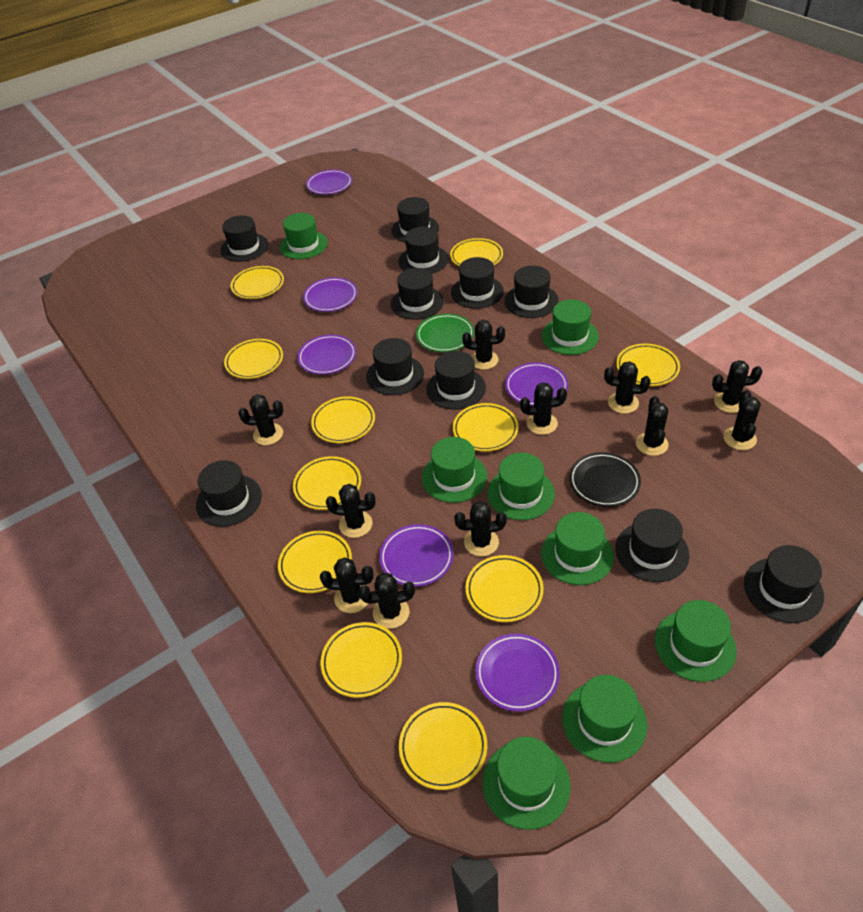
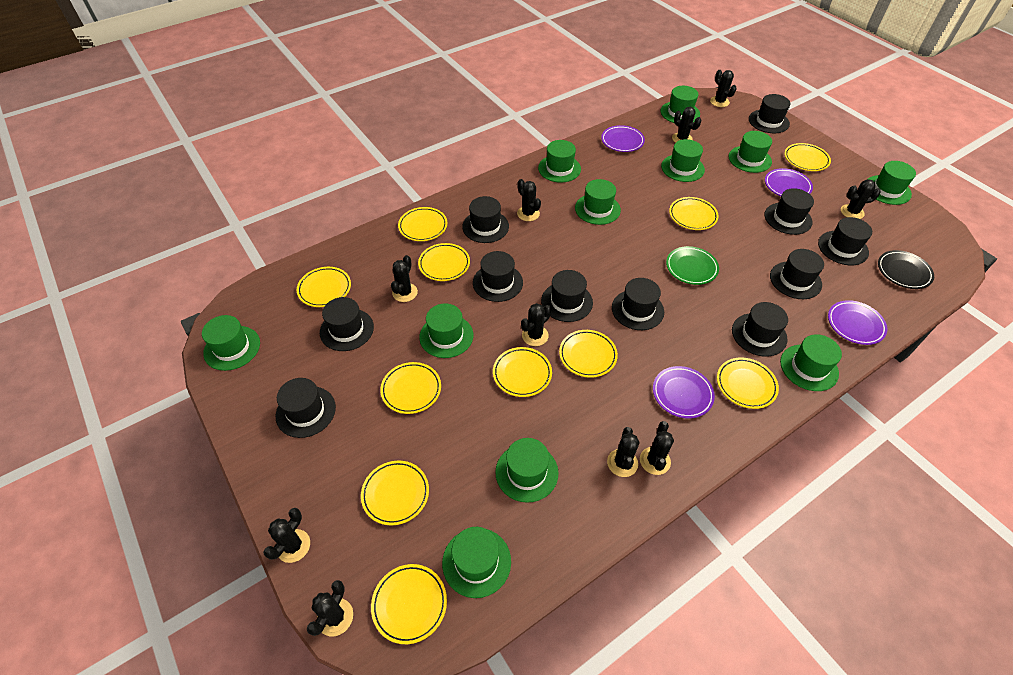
black cactus: [238,394,283,445] [320,557,374,613] [326,484,376,538] [358,573,415,629] [454,501,507,556] [462,320,505,370] [520,382,567,435] [604,361,651,414] [636,396,669,456] [712,360,763,413] [723,390,761,450] = 11 -> [263,508,310,563] [307,580,353,637] [391,255,418,302] [517,179,541,221] [521,303,552,346] [607,427,639,477] [640,421,674,475] [672,107,701,143] [710,70,737,107] [841,179,881,219] = 10
green hat: [280,213,328,259] [422,437,487,503] [483,737,571,830] [487,453,555,520] [541,512,614,585] [542,300,599,355] [562,675,647,763] [655,600,737,682] = 8 -> [202,315,260,371] [419,304,473,358] [442,527,511,598] [495,438,559,503] [538,140,581,183] [575,179,621,225] [660,86,700,123] [661,139,705,182] [729,131,772,173] [780,334,842,391] [868,161,916,205] = 11
purple plate: [297,335,356,375] [303,277,358,312] [306,169,352,195] [379,524,454,587] [475,633,560,712] [505,362,568,406] = 6 -> [601,125,645,152] [653,366,715,419] [765,168,813,196] [828,300,887,345] = 4

